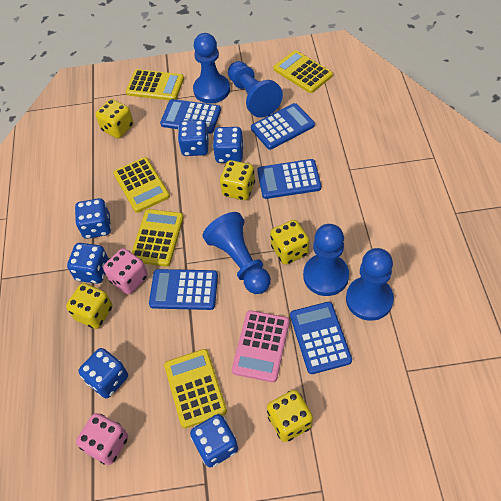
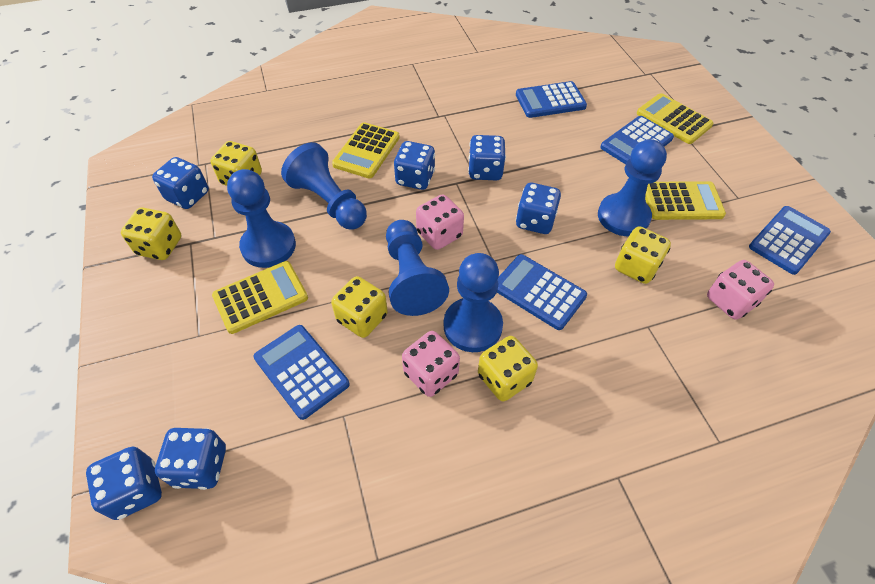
pink calculator: [232,310,289,382] = 1 -> none = 0
pink dice: [76,413,128,465] [103,248,148,294] = 2 -> [402,331,460,397] [416,194,464,250] [707,260,774,320] = 3
yellow calculator: [113,157,170,213] [126,69,184,100] [131,209,183,266] [164,349,227,428] [273,50,333,93] = 5 -> [212,261,308,334] [332,122,400,178] [637,93,714,144] [645,181,726,220] = 4

